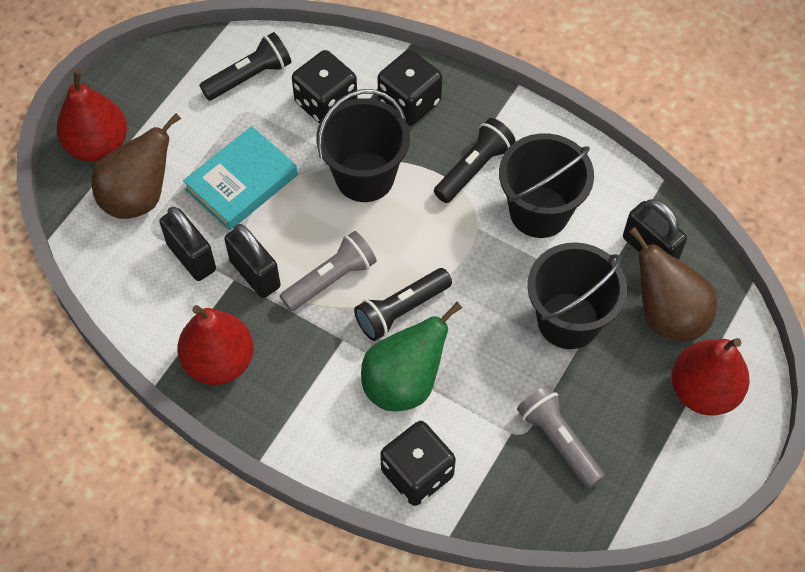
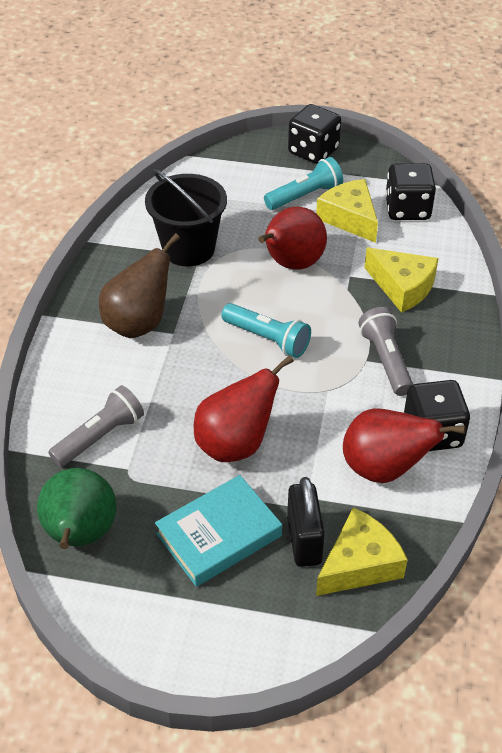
black bucket: [316,89,410,202] [499,133,594,238] [527,242,627,349] = 3 -> [145,169,227,266] = 1
black flashlight: [199,32,291,101] [354,268,452,341] [434,118,516,203] = 3 -> none = 0
black padlock: [159,207,216,281] [224,224,281,298] [623,199,687,260] = 3 -> [287,477,325,567] = 1
brown pear: [92,113,181,219] [629,227,717,342] = 2 -> [99,233,180,338] = 1
turquoise flashlight: none = 0 -> [221,303,311,358] [264,157,343,210] = 2
yellow cheese: none = 0 -> [316,179,378,243] [316,507,408,596] [364,248,439,313] = 3

